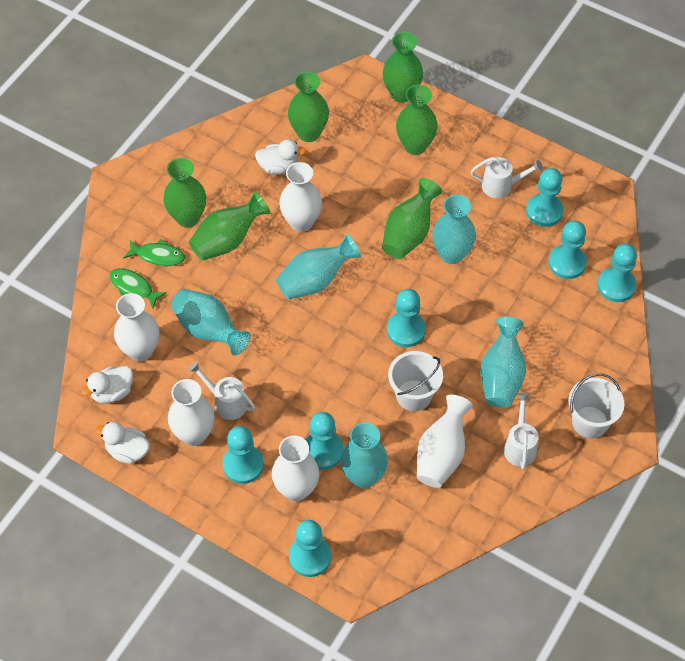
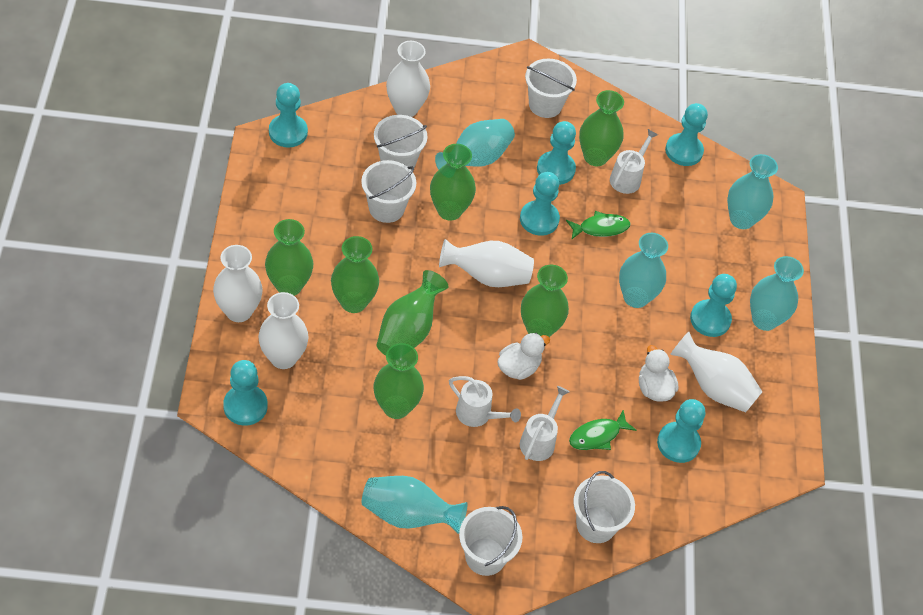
green vase: [163,158,206,228] [189,192,270,261] [288,72,329,142] [382,178,442,259] [383,32,423,103] [396,85,438,155] = 6 -> [265,219,313,296] [331,236,379,313] [374,343,424,419] [377,270,448,356] [430,144,476,220] [521,265,569,337] [579,90,624,166] = 7
white bucket: [388,351,443,411] [568,373,624,438] = 2 -> [361,160,416,223] [374,115,427,170] [459,506,522,576] [525,58,577,118] [573,471,635,543] = 5
white duck: [81,366,133,404] [95,422,150,464] [255,139,306,175] = 3 -> [498,333,550,380] [639,345,678,402] = 2

